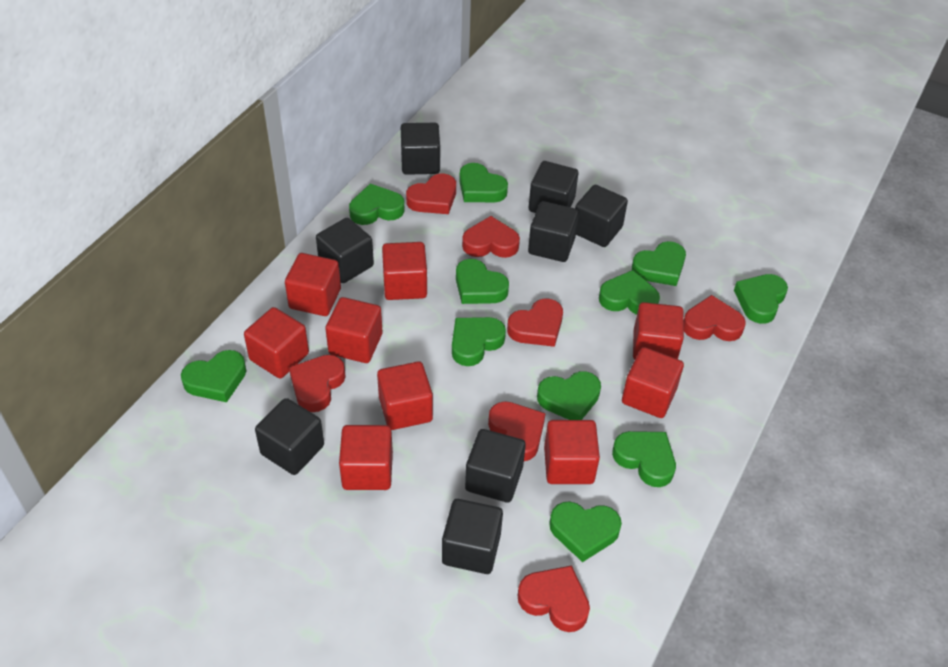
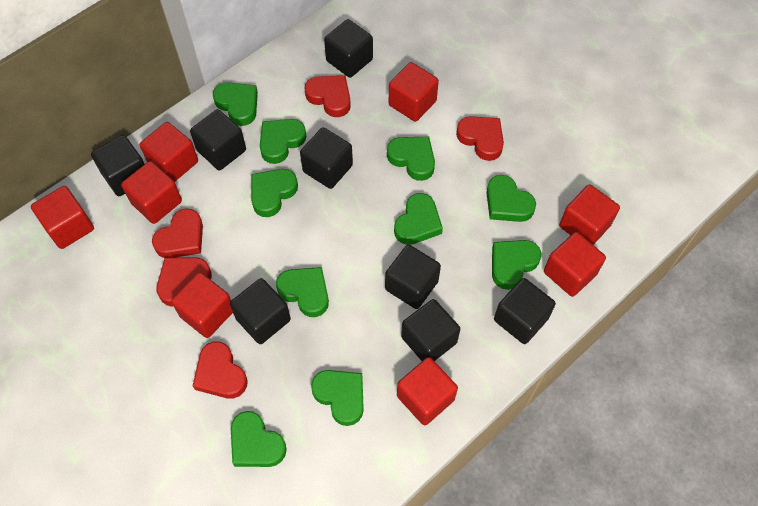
green heart: [181,350,246,402] [349,184,405,225] [452,317,506,366] [456,259,509,304] [459,163,508,202] [537,371,601,420] [549,501,622,562] [599,270,660,315] [612,431,676,487] [632,241,686,286] [734,274,788,324] = 11 -> [213,82,258,126] [231,411,287,467] [251,169,298,217] [260,119,306,164] [276,267,329,317] [311,370,364,426] [387,137,435,181] [394,193,443,245] [486,175,536,222] [492,240,541,290] = 10
red cube: [244,307,309,378] [285,253,341,316] [325,297,382,363] [339,425,393,490] [377,361,433,430] [382,242,427,300] [544,420,600,484] [622,347,684,418] [633,302,684,360] = 9 -> [31,186,94,249] [121,161,182,224] [140,122,198,182] [171,272,233,338] [389,62,439,122] [397,357,458,425] [544,232,606,297] [559,185,620,245] = 8
red heart: [289,355,346,412] [406,174,456,214] [462,216,520,258] [488,401,546,461] [507,298,563,347] [518,565,590,632] [684,295,746,341] = 7 -> [152,209,203,258] [156,257,212,307] [193,341,248,399] [304,76,351,117] [456,116,504,161] = 5

